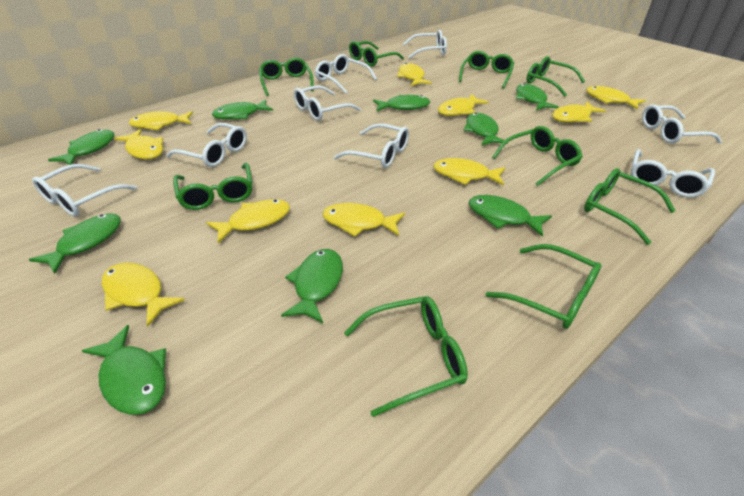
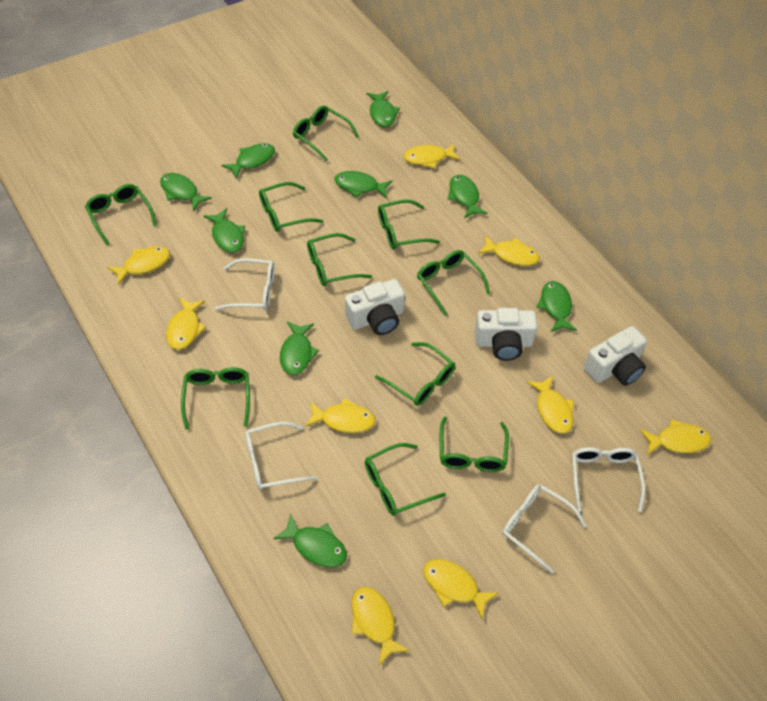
green glasses: [173,163,252,210] [259,58,314,96] [344,296,468,417] [349,41,404,67] [459,51,514,88] [486,244,602,329] [492,126,583,186] [526,56,585,97] [584,168,676,245] = 9 -> [85,184,157,245] [181,367,250,430] [259,182,323,232] [293,105,359,162] [307,233,372,286] [365,443,446,516] [375,342,455,406] [378,199,440,249] [417,250,490,316] [440,417,509,472] = 10
white camera: none = 0 -> [345,279,405,335] [474,308,538,361] [584,326,647,386] = 3
white glasses: [32,164,137,216] [166,123,247,167] [294,85,361,121] [315,54,377,94] [334,123,409,168] [403,30,447,59] [631,149,715,198] [642,104,722,144] = 8 -> [215,258,274,311] [245,422,317,490] [502,484,586,573] [572,447,645,512] = 4
yellow fish: [102,263,185,327] [114,129,163,159] [129,111,193,130] [206,199,290,243] [322,203,405,237] [397,63,432,86] [433,158,505,186] [438,94,489,116] [552,101,606,123] [586,86,646,110] = 10 -> [107,246,170,285] [166,298,206,350] [305,398,376,433] [352,586,409,665] [404,144,460,168] [423,559,498,620] [478,235,540,266] [527,376,574,434] [640,419,711,455] = 9

